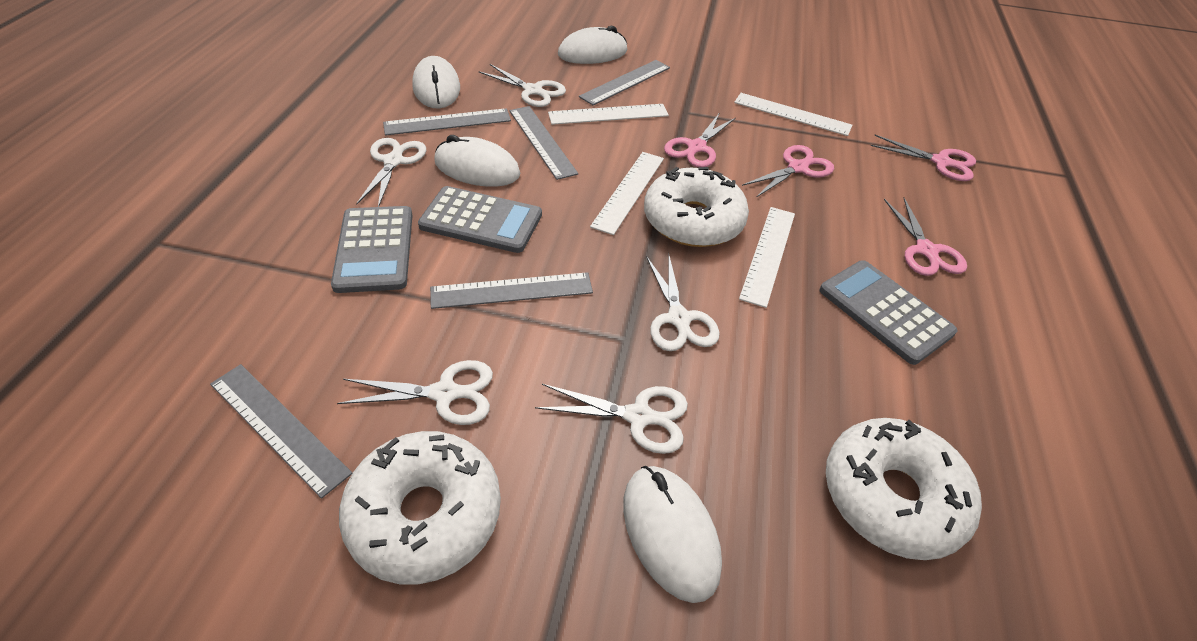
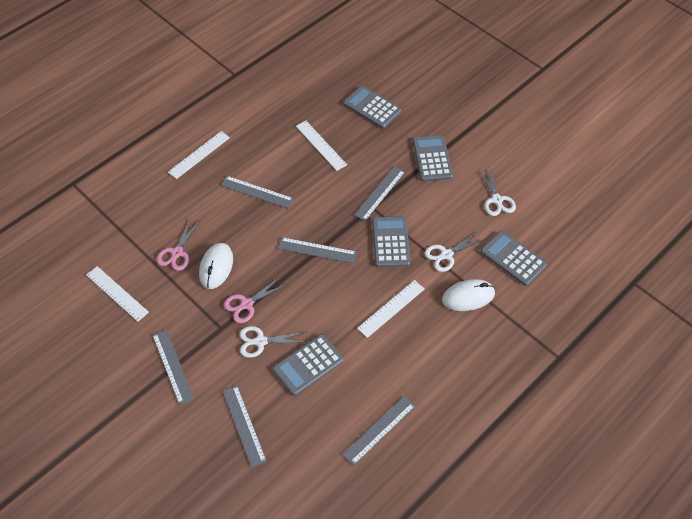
grey calculator: [331,206,413,293] [418,186,542,253] [819,260,957,365] = 3 -> [273,334,344,396] [344,86,401,129] [372,216,410,267] [413,135,453,182] [481,231,547,286] = 5
grey ruler: [210,364,352,499] [383,108,511,135] [430,272,593,309] [509,106,578,180] [579,60,670,105] = 5 -> [152,329,194,405] [221,176,294,208] [223,385,267,468] [278,237,357,263] [342,396,415,465] [354,166,405,221] = 6
pink scissors: [664,114,736,167] [742,145,834,197] [870,135,976,181] [884,197,967,276] = 4 -> [156,219,201,271] [224,276,287,323] = 2
white donut: [339,431,501,584] [644,167,749,247] [826,418,982,560] = 3 -> none = 0
white mouse: [412,56,460,108] [434,135,520,187] [558,26,627,64] [623,466,722,603] = 4 -> [199,243,233,289] [442,279,495,311] = 2
white scissors: [337,360,493,425] [356,138,426,207] [478,64,566,107] [535,384,688,454] [646,253,720,351] = 5 -> [240,326,307,358] [425,231,485,272] [479,169,516,216] = 3

